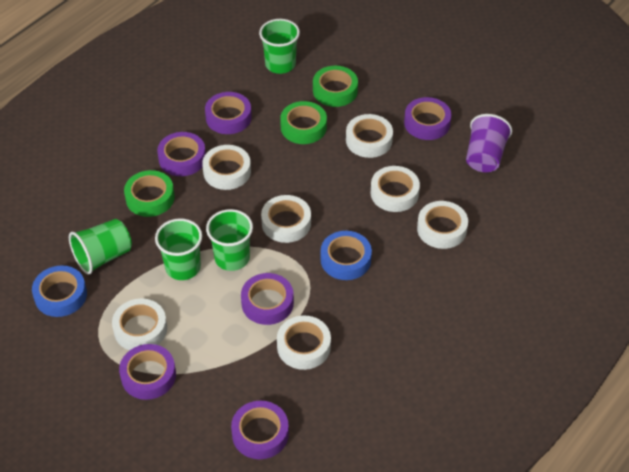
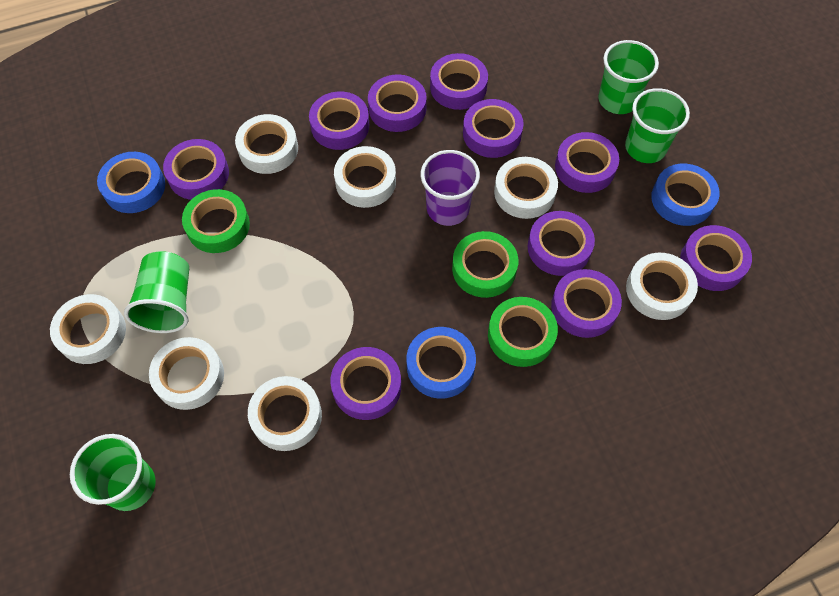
blue tape: [32,265,87,317] [321,231,372,280] = 2 -> [97,152,165,213] [406,327,476,399] [651,163,720,226] = 3
purple tape: [119,344,176,400] [157,132,206,176] [205,92,252,134] [231,401,289,459] [241,273,294,325] [404,97,451,140] = 6 -> [163,139,229,200] [309,91,369,150] [330,347,401,420] [368,75,427,132] [430,53,488,110] [463,99,524,158] [528,211,595,276] [551,269,622,338] [555,132,619,193] [680,225,752,291] = 10

